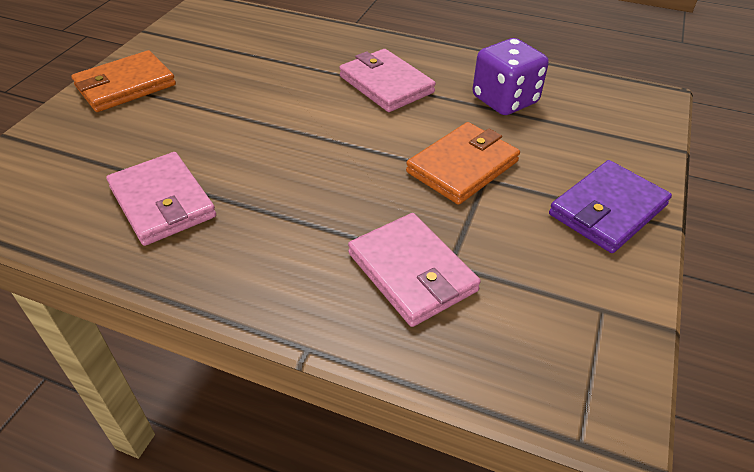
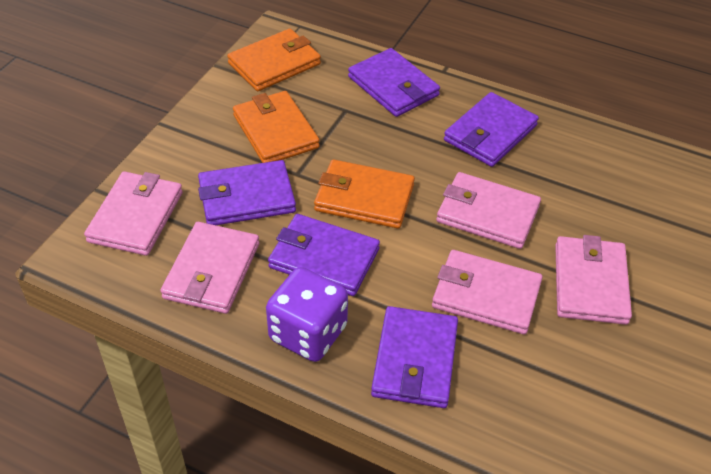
orange wallet: [71,50,176,112] [406,122,520,205] = 2 -> [227,29,321,91] [233,91,320,163] [314,159,415,228] = 3
pink wallet: [106,152,216,246] [339,49,436,112] [348,213,481,327] = 3 -> [84,171,183,256] [161,222,259,314] [432,250,543,334] [436,172,541,249] [555,235,632,325] = 5
purple wallet: [549,160,672,253] = 1 -> [198,160,296,225] [268,214,380,296] [348,48,440,117] [371,306,458,408] [444,92,539,167] = 5

